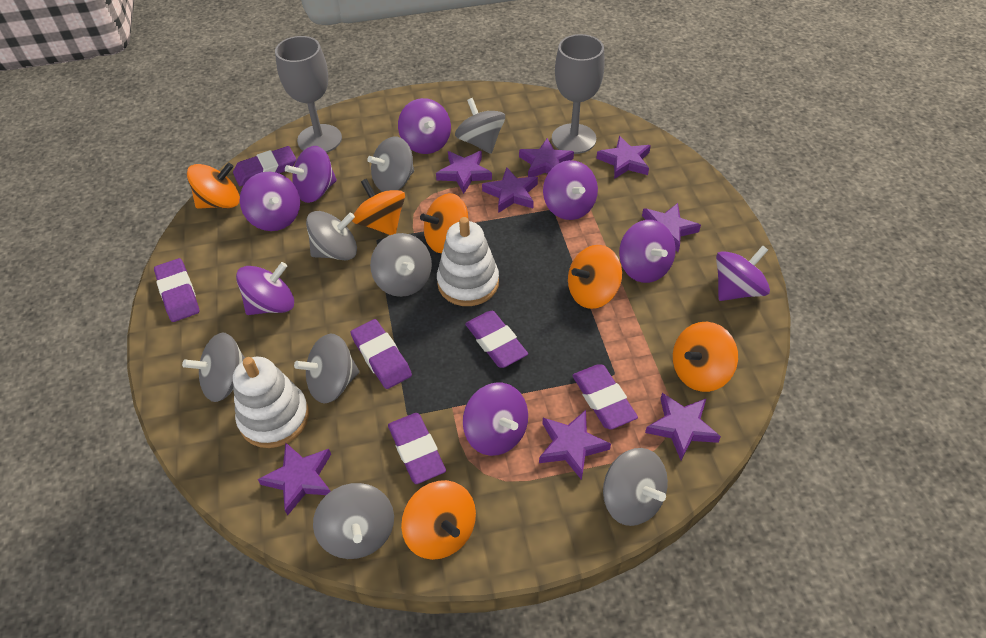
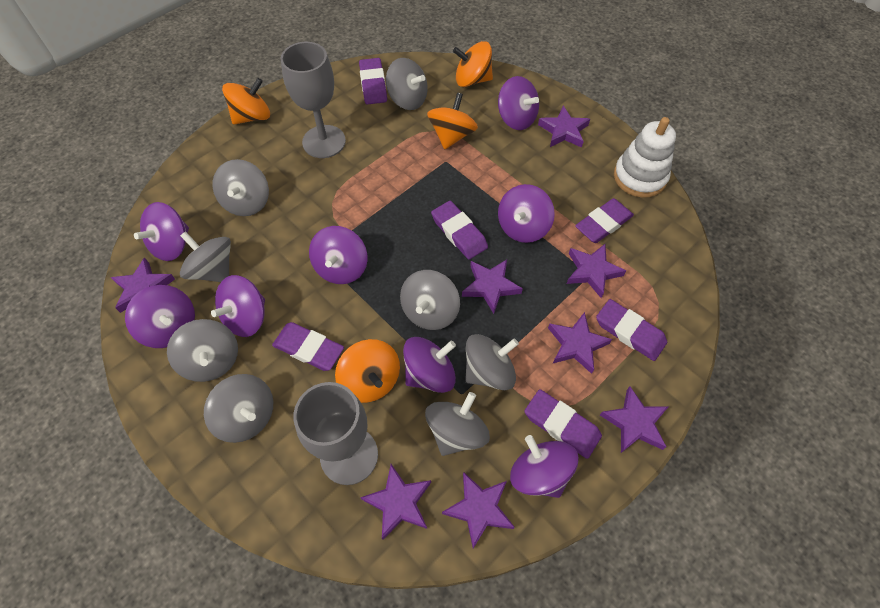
orange spinning top: [187,163,240,209] [352,179,405,235] [401,480,476,560] [420,193,468,253] [568,245,622,309] [673,322,738,392] = 6 -> [222,78,270,125] [335,339,400,403] [427,93,478,149] [453,41,493,87] = 4
white stacking toy: [233,357,309,448] [437,217,499,306] = 2 -> [614,117,676,198] = 1

